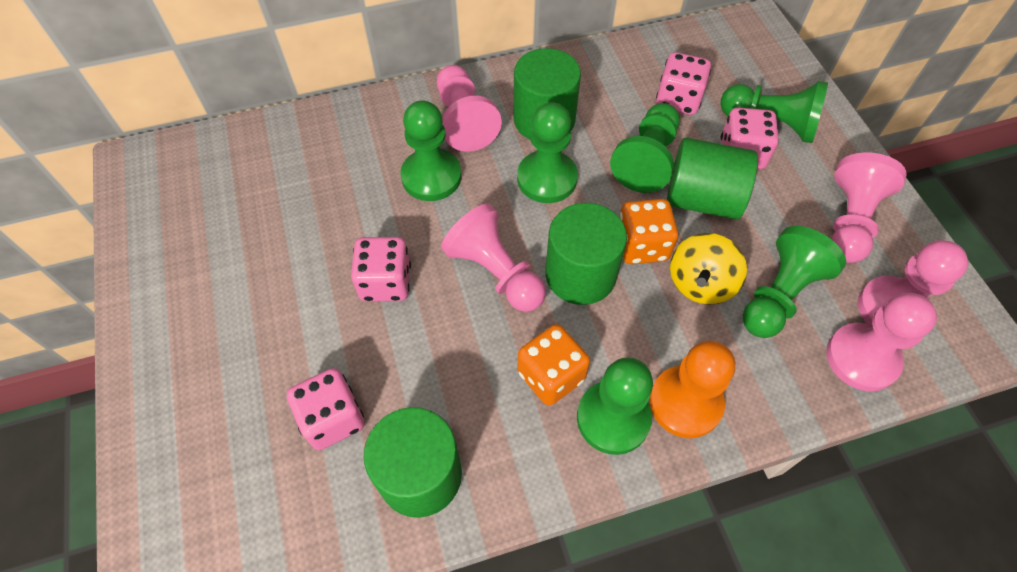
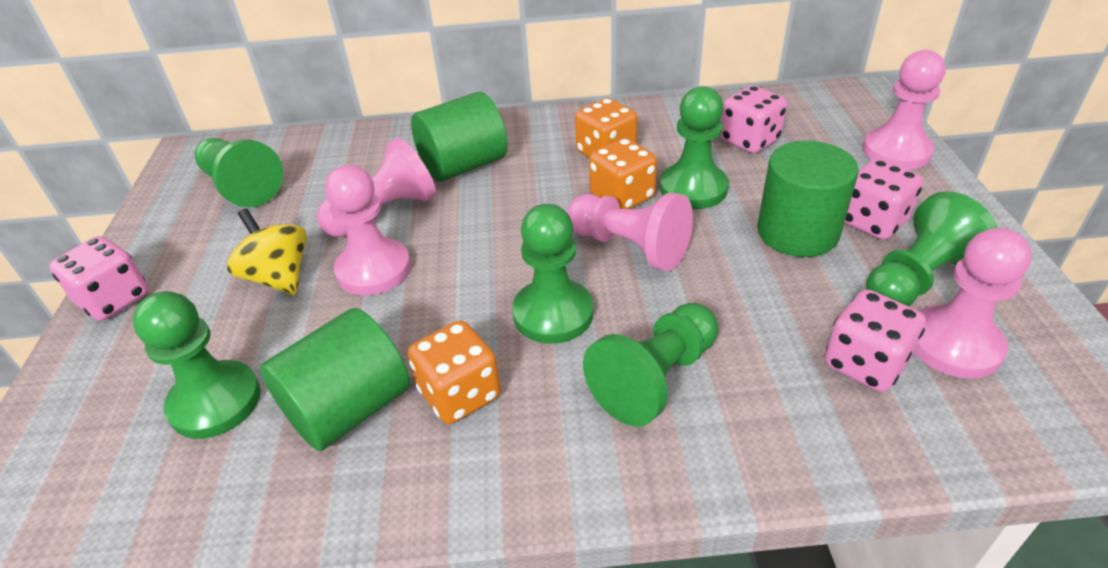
green cylinder: [364,407,462,518] [514,48,581,139] [545,203,627,305] [667,138,758,220] = 4 -> [260,308,410,451] [411,92,507,182] [757,141,859,257] = 3
orange dice: [517,324,590,406] [619,199,678,264] = 2 -> [408,320,501,424] [575,98,638,158] [589,138,657,209] = 3
orange pawn: [649,341,735,438] = 1 -> none = 0

